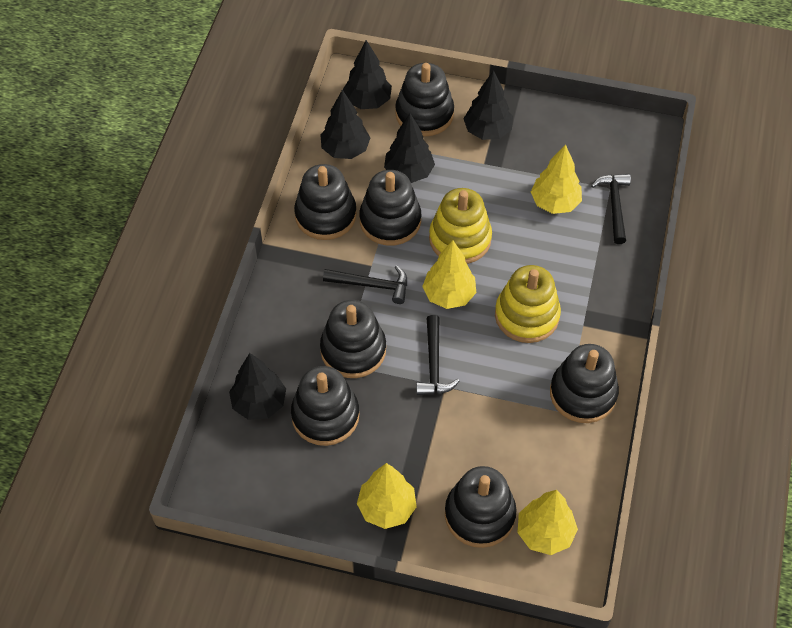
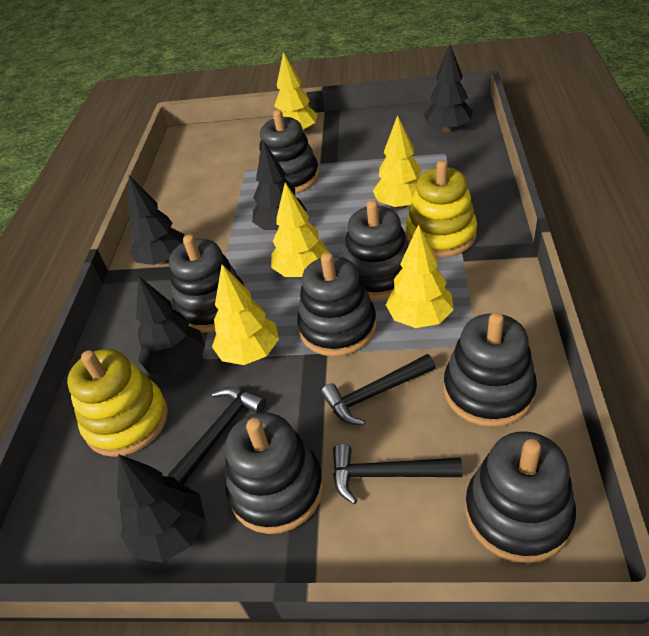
yellow tree: [357,463,417,529] [422,240,476,309] [517,490,578,555] [531,144,582,214] = 4 -> [212,264,279,365] [271,183,330,277] [273,52,318,129] [373,115,422,209] [386,224,454,328] = 5

